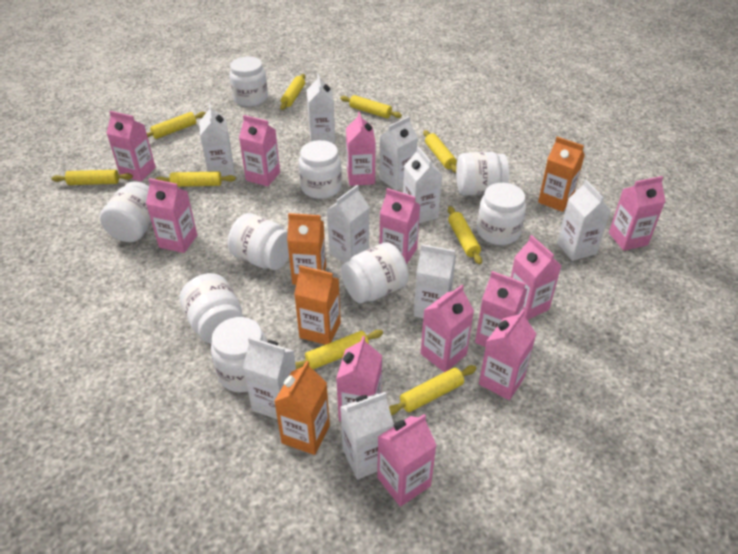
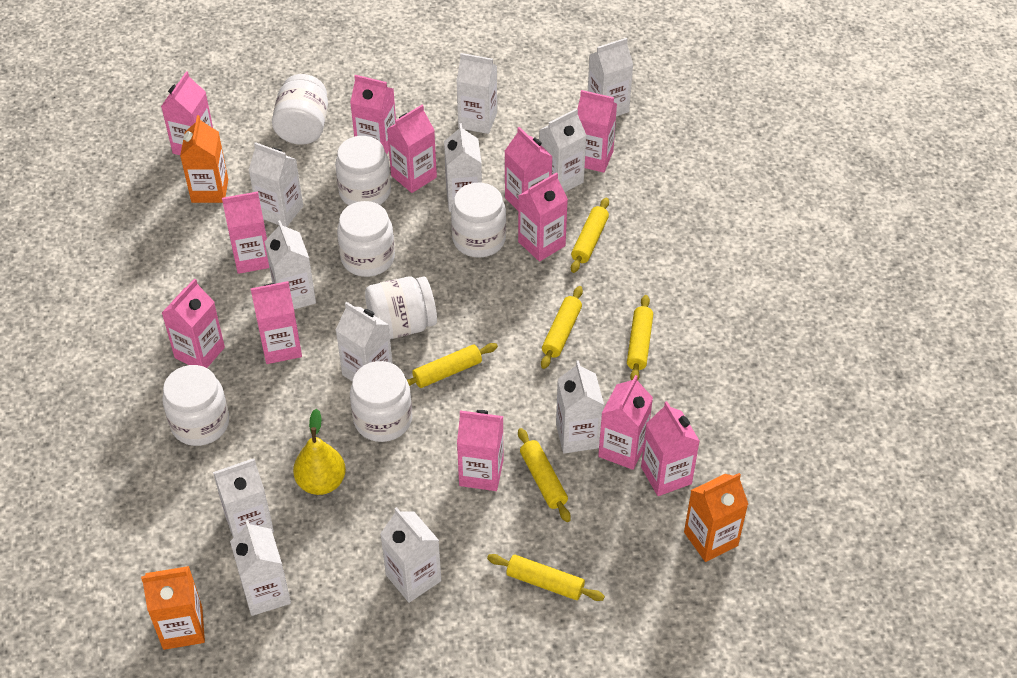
orange carton: [274,361,330,455] [287,213,326,285] [294,265,341,345] [538,137,585,212] = 4 -> [141,566,205,650] [180,115,228,203] [684,473,748,562] = 3
white carton: [199,104,234,177] [243,337,296,419] [306,74,335,143] [327,185,370,263] [340,392,394,480] [379,116,418,191] [403,146,442,223] [414,244,456,318] [557,180,611,261] = 9 -> [213,459,274,538] [230,520,291,616] [248,142,303,227] [265,220,316,309] [336,302,393,381] [380,507,441,603] [444,123,482,212] [456,53,497,134] [539,109,587,192] [556,360,604,454] [588,38,633,116] = 11
white jar: [100,181,152,242] [180,273,243,344] [211,317,267,393] [228,213,289,270] [229,56,268,107] [299,140,342,199] [341,242,409,303] [456,152,509,195] [477,183,526,245] = 9 -> [162,365,229,446] [272,74,328,145] [335,136,391,205] [337,201,395,277] [350,361,412,442] [365,276,437,339] [451,183,506,258] = 7
yellow pear: none = 0 -> [293,409,346,495] = 1
yellow rolling pin: [51,170,133,185] [147,112,206,139] [155,171,236,187] [280,74,305,110] [295,330,383,370] [340,95,402,118] [389,365,477,415] [423,130,457,173] [448,206,482,265] = 9 -> [407,343,498,388] [487,554,605,601] [518,428,571,522] [541,286,583,369] [571,198,609,273] [627,295,653,381] = 6

